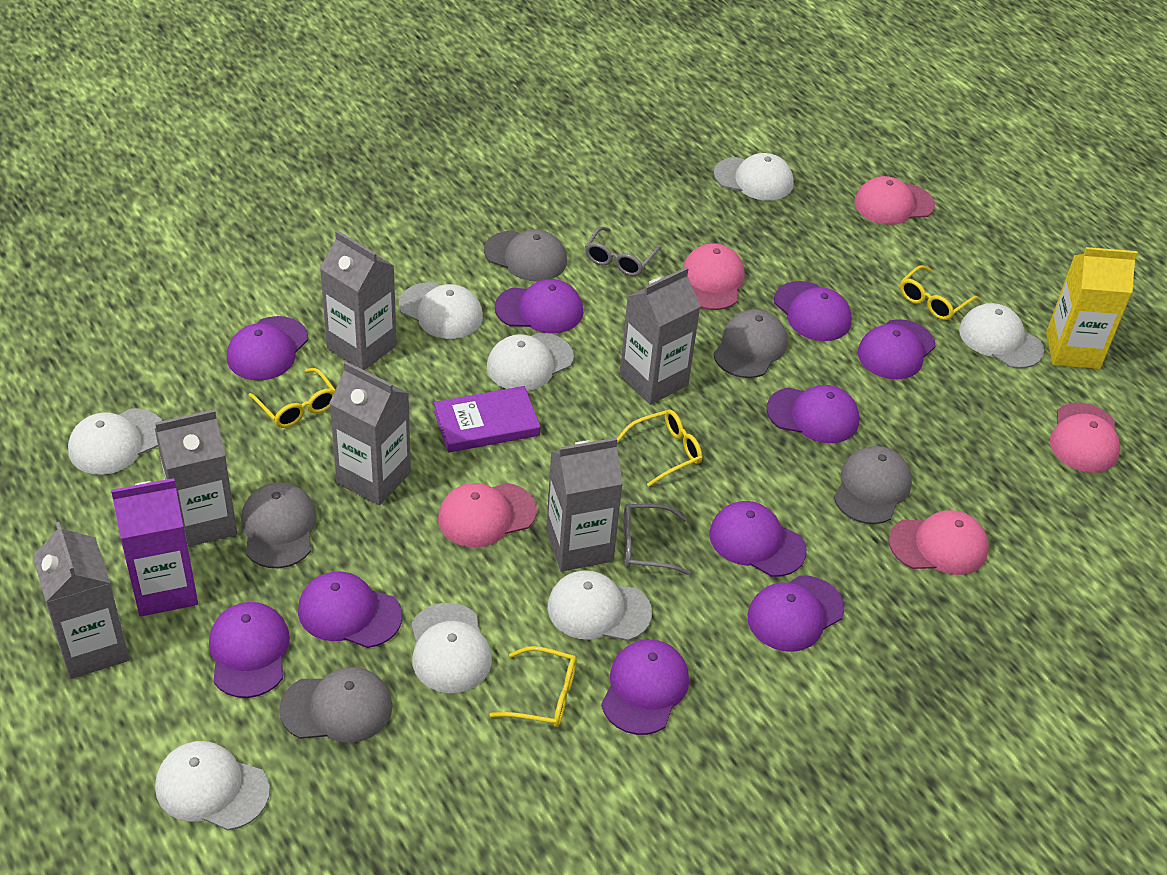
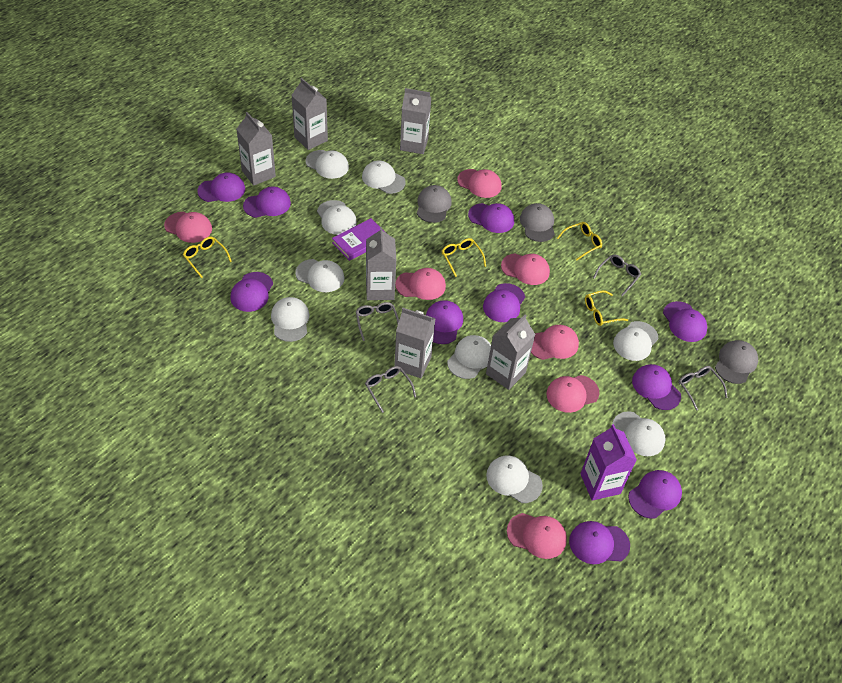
grey cap: [241,482,317,568] [279,667,392,743] [484,230,567,281] [713,309,787,378] [834,446,912,524] = 5 -> [417,185,452,223] [520,203,555,242] [715,340,758,384] = 3
grey glasses: [585,227,662,276] [624,504,690,575] = 2 -> [356,302,399,341] [365,366,416,413] [593,255,641,296] [678,366,728,411] = 4
pink cap: [438,483,537,548] [682,243,745,310] [855,176,935,225] [889,510,989,575] [1050,403,1120,473] = 5 -> [164,212,212,243] [395,268,446,300] [457,169,502,198] [501,253,550,285] [507,513,567,559] [531,325,579,360] [546,375,600,413] = 7
white cap: [68,409,162,475] [155,741,270,830] [399,282,483,339] [411,603,492,693] [487,333,574,391] [547,570,652,641] [714,153,794,201] [959,303,1044,369] = 8 -> [271,297,309,342] [295,259,344,292] [306,150,349,179] [317,200,357,235] [362,160,406,194] [447,335,491,379] [486,455,543,503] [612,411,666,456] [613,321,659,361] = 9
yellow carton: [1046,247,1138,369] = 1 -> none = 0

